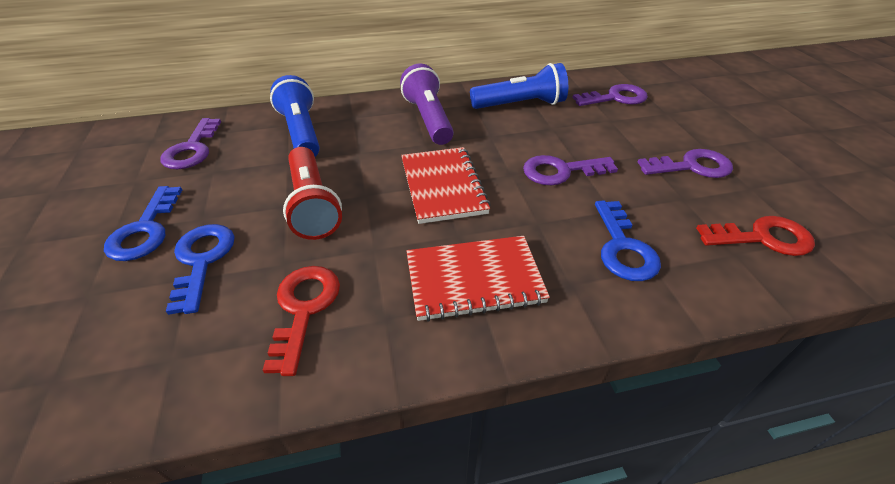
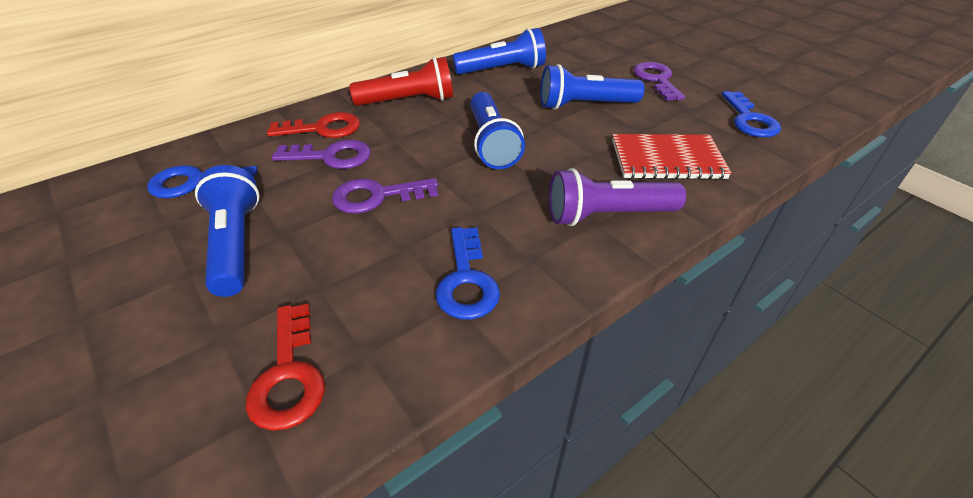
blue flashlight: [270,75,320,157] [470,63,568,109] = 2 -> [195,165,260,297] [452,28,546,75] [470,92,525,169] [540,64,644,110] = 4
purple key: [160,118,221,169] [523,155,618,185] [572,84,648,106] [637,149,733,178] = 4 -> [272,140,371,169] [332,178,438,214] [633,62,685,101] = 3
red notebook: [401,147,491,224] [406,236,550,322] = 2 -> [612,134,732,180] = 1

